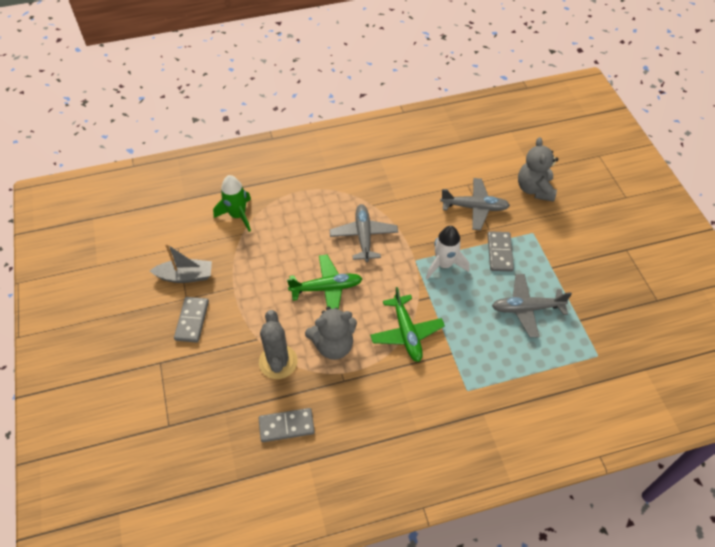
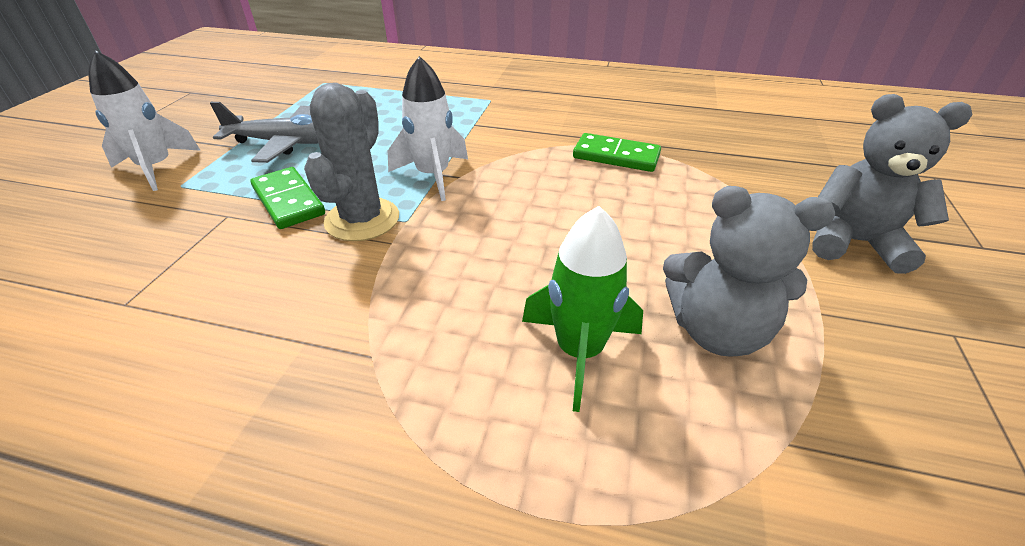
green domino: none = 0 -> [251,167,325,229] [573,133,661,172] = 2
green plane: [287,254,363,309] [370,287,445,362] = 2 -> none = 0
grey boat: [150,244,212,283] = 1 -> none = 0
grey domino: [174,297,209,343] [259,408,315,442] [488,231,514,272] = 3 -> none = 0
grey plane: [330,204,398,262] [440,178,510,230] [492,274,572,337] = 3 -> [210,102,319,163] = 1
white rocket: [426,226,469,279] = 1 -> [88,50,201,191] [388,56,468,201] = 2

